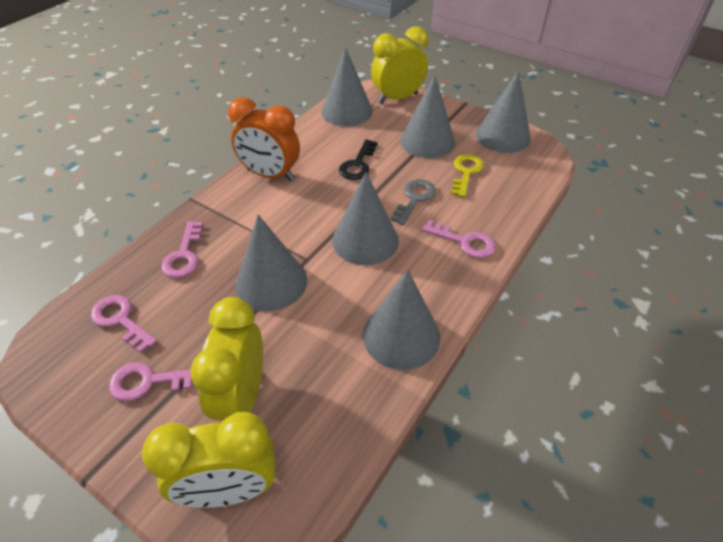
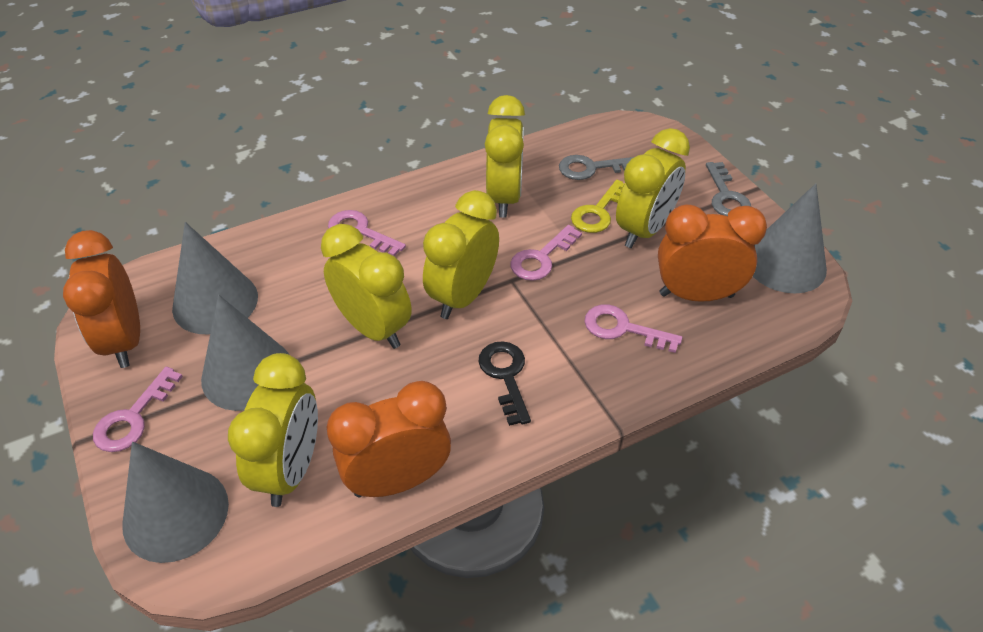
grey cone: [235,215,307,311] [321,47,373,126] [332,172,399,265] [363,270,440,370] [400,75,455,158] [476,70,531,153] = 6 -> [122,442,229,563] [172,222,258,334] [201,295,289,411] [753,183,827,293] = 4
grey key: [391,179,436,225] = 1 -> [559,155,634,180] [706,162,751,216] = 2
orange clock: [228,98,300,182] = 1 -> [63,230,140,368] [327,381,451,497] [658,205,767,302] = 3
yellow clock: [142,412,276,508] [190,297,263,421] [371,26,428,104] = 3 -> [228,353,318,507] [321,224,412,349] [423,190,499,319] [485,95,525,218] [616,128,690,248] = 5

